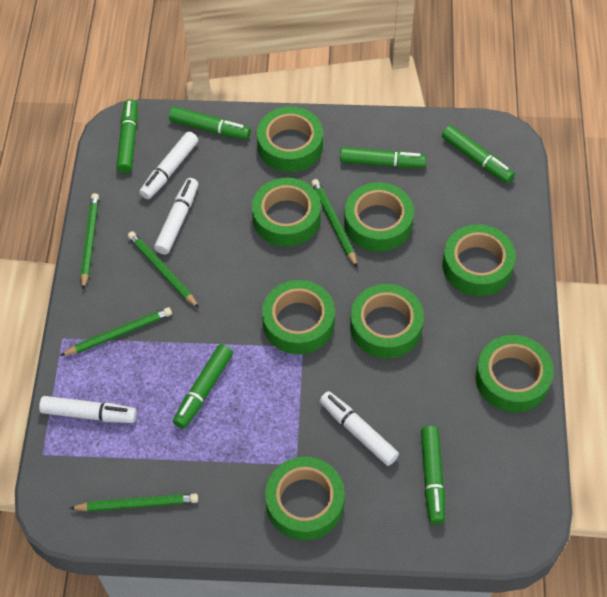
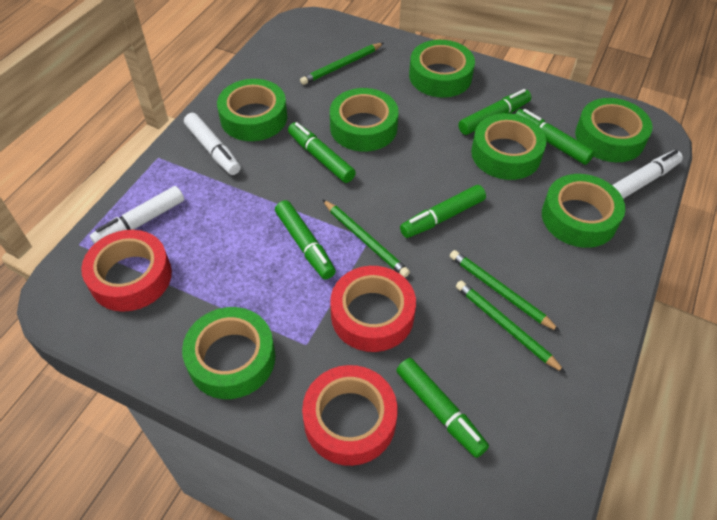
green pencil: [60,307,172,356] [69,493,198,512] [81,193,99,289] [128,231,199,308] [311,179,358,268] = 5 -> [300,43,384,85] [322,199,410,278] [450,250,560,332] [456,280,565,373] = 4
green tape: [252,178,321,247] [257,107,323,172] [262,280,335,354] [265,457,345,540] [344,182,414,252] [350,284,424,359] [443,224,516,296] [475,335,554,412] = 8 -> [182,307,275,399] [217,79,287,141] [330,88,399,152] [409,40,475,97] [471,113,546,180] [542,174,625,248] [575,98,653,162] = 7
red tape: none = 0 -> [81,230,172,312] [302,365,397,466] [330,266,416,352] = 3
white marker: [39,396,137,423] [139,131,198,199] [154,178,198,254] [320,391,399,466] = 4 -> [90,186,184,244] [184,113,241,175] [612,150,683,199] = 3

